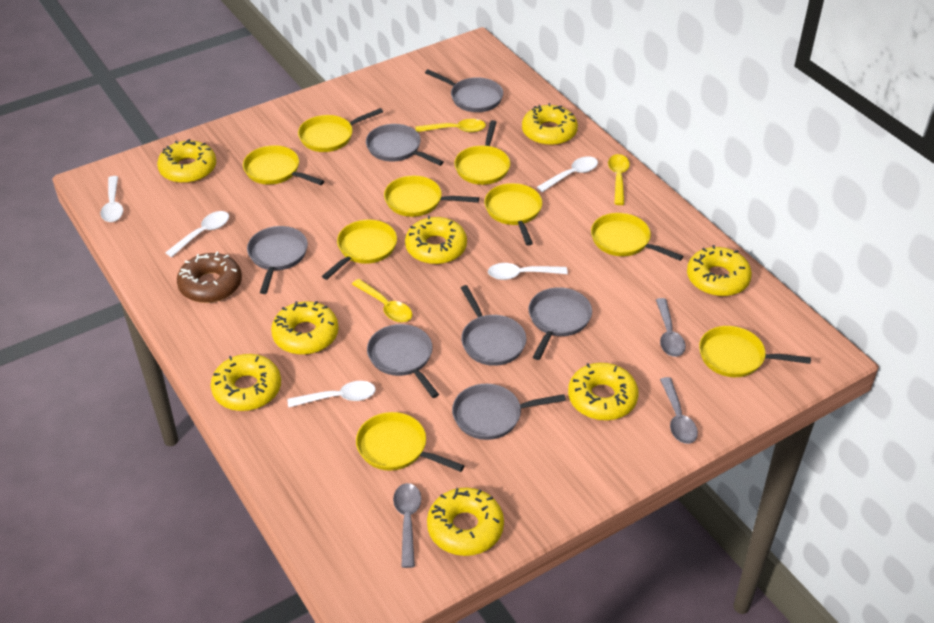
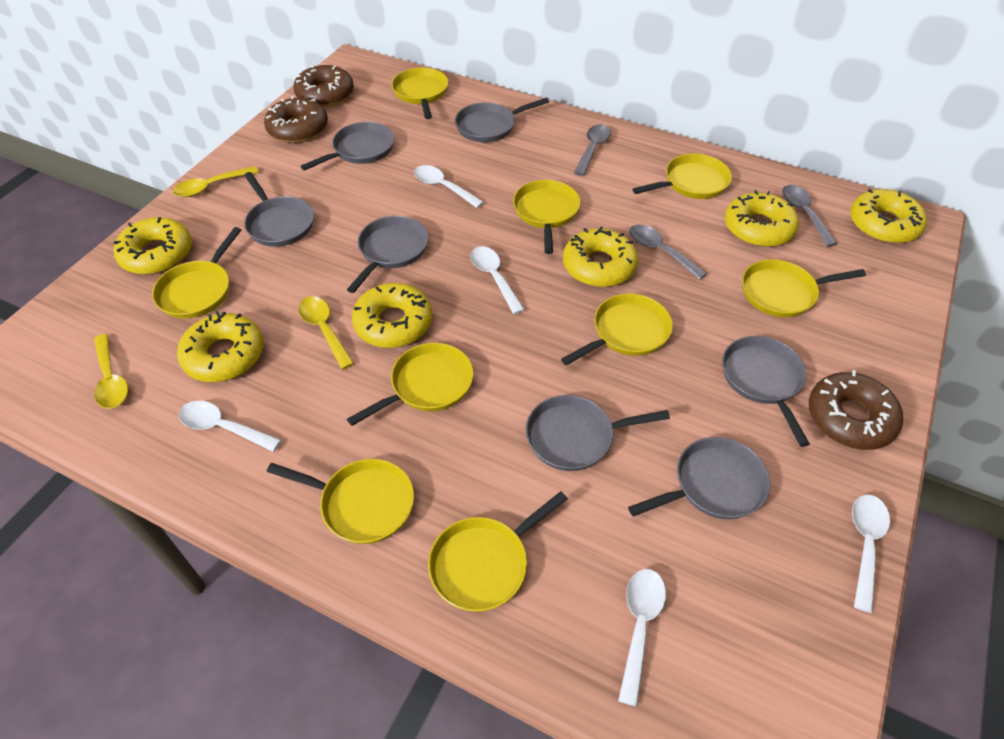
brown donut: [177,252,242,303] = 1 -> [264,96,328,143] [293,65,354,107] [809,370,903,450] = 3
yellow donut: [157,139,216,183] [211,354,281,411] [271,301,339,355] [405,216,467,264] [427,487,504,556] [522,103,578,146] [568,363,639,421] [687,245,752,296] = 8 -> [114,217,192,274] [177,312,263,382] [352,283,432,348] [563,227,638,287] [725,190,799,247] [850,189,927,244] = 6

